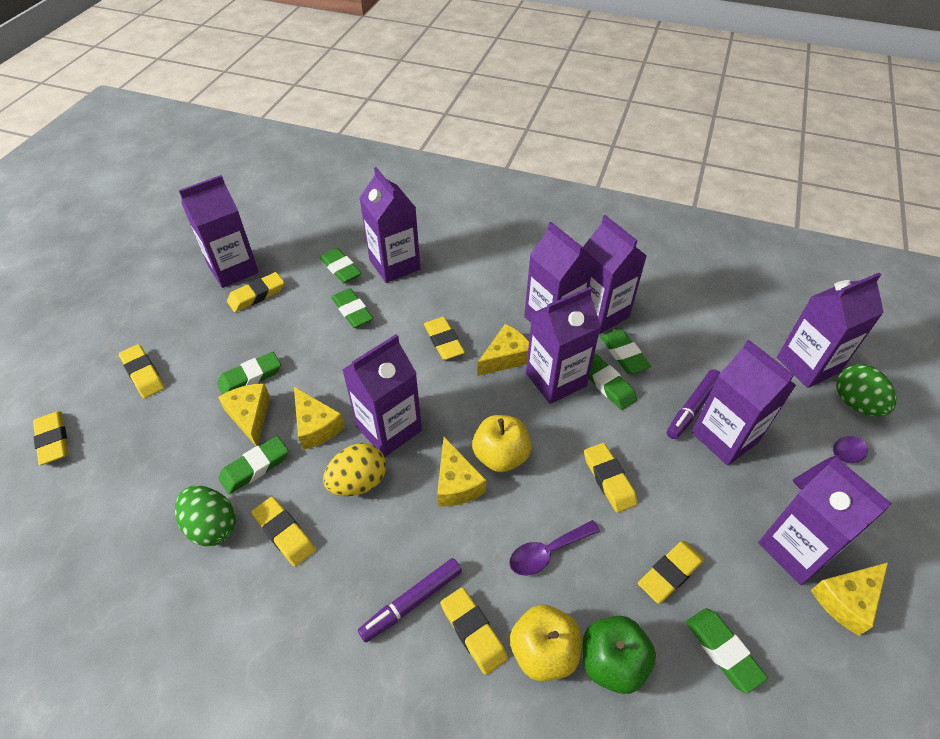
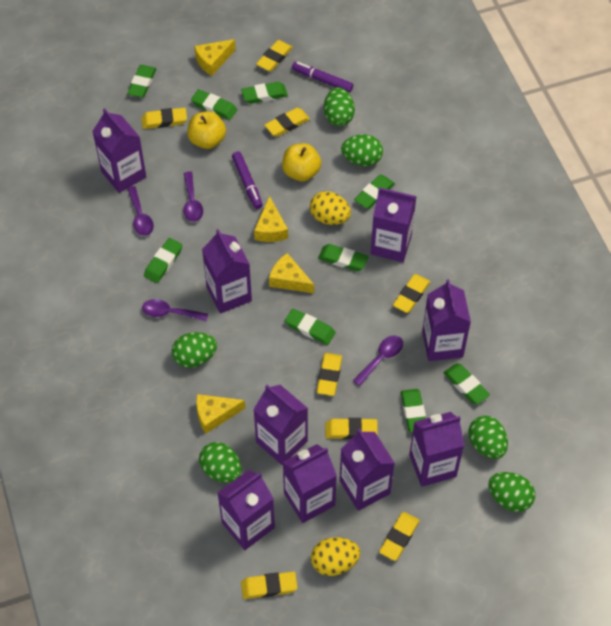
green apple: [583,616,656,694] = 1 -> none = 0
green egg: [175,486,236,546] [836,364,896,417] = 2 -> [172,332,217,368] [199,442,242,483] [324,87,355,126] [341,134,383,166] [468,416,508,459] [488,472,535,512] = 6
green eraser: [217,352,281,395] [218,436,288,494] [319,248,362,283] [331,288,374,328] [589,354,637,410] [600,329,651,374] [686,608,768,694] = 7 -> [127,65,156,97] [144,238,183,283] [191,89,237,120] [241,82,288,104] [285,309,336,345] [318,244,368,271] [354,175,395,209] [401,389,426,433] [443,363,490,404] = 9
purple spoon: [509,520,600,576] [793,436,868,490] = 2 -> [127,186,154,236] [142,299,208,321] [184,172,203,222] [353,335,403,386] = 4
yellow cheese: [218,383,270,446] [294,387,345,450] [437,437,486,506] [477,324,529,376] [811,562,888,636] = 5 -> [194,39,236,76] [196,394,245,434] [254,196,288,242] [269,253,314,293] = 4
yellow egg: [323,443,386,496] = 1 -> [310,191,351,225] [311,537,360,576] = 2

